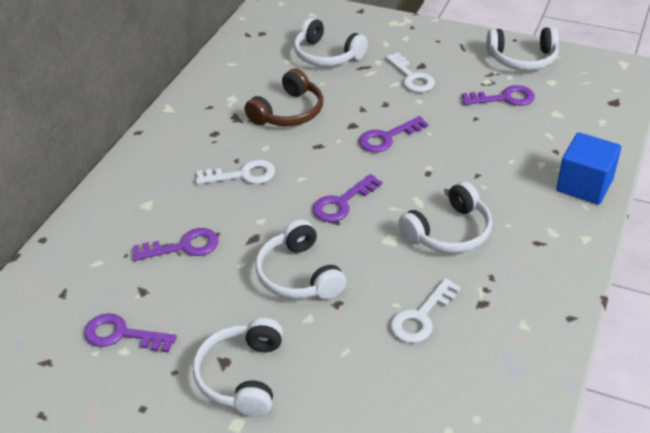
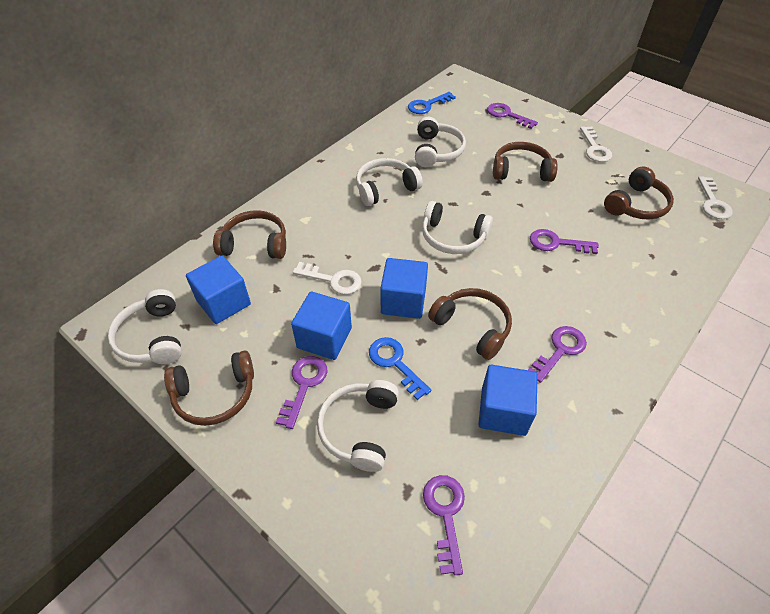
blue cube: [556,132,621,205] = 1 -> [186,256,251,324] [291,291,352,360] [380,258,428,319] [478,365,538,436] = 4
blue key: none = 0 -> [369,337,431,400] [408,92,456,114] = 2
brown headphones: [245,69,323,126] = 1 -> [164,350,254,426] [213,210,286,259] [428,288,512,360] [493,142,558,182] [604,167,674,220] = 5

